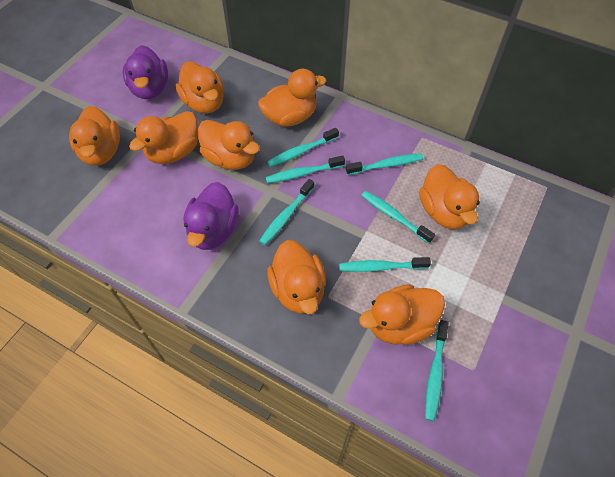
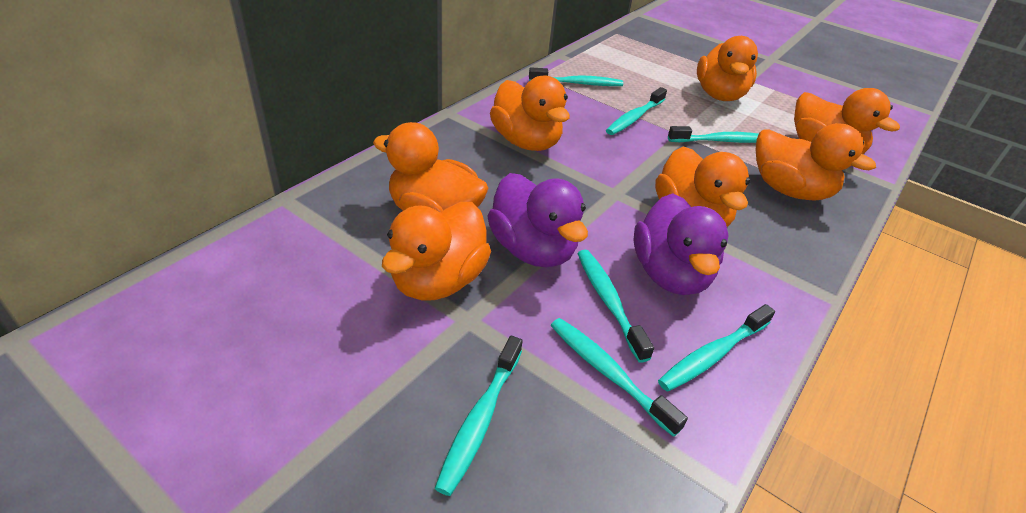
orange duck: [69,106,120,165] [129,111,198,164] [176,61,224,114] [198,120,260,170] [258,69,327,127] [267,240,326,314] [359,284,445,345] [419,164,480,229] = 8 -> [373,122,488,212] [382,202,491,300] [490,76,570,151] [655,146,750,227] [697,36,758,101] [756,123,876,201] [794,88,900,154] = 7

